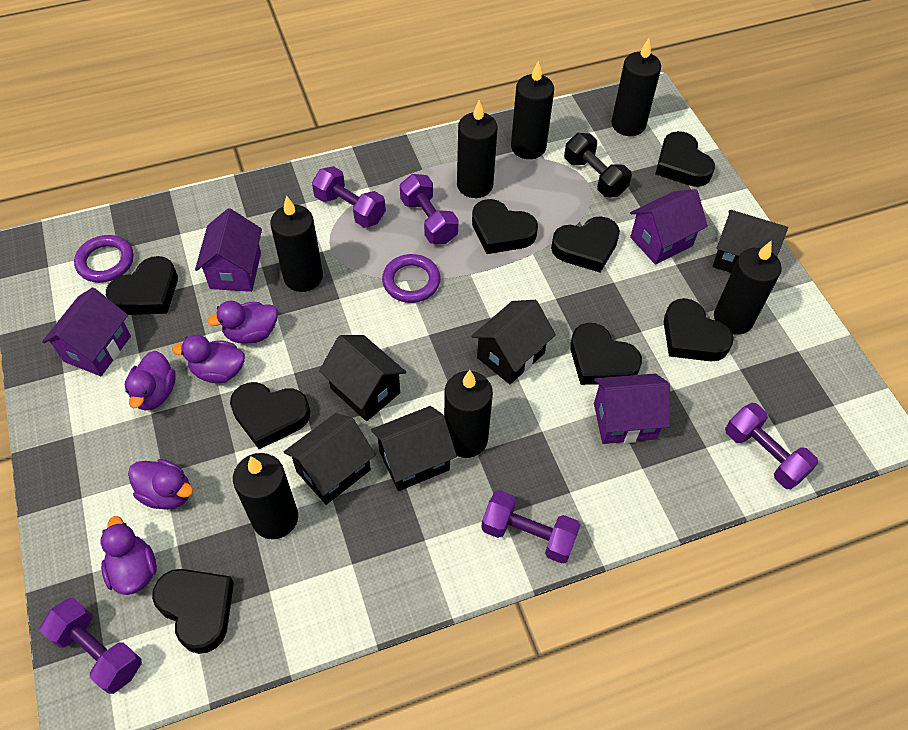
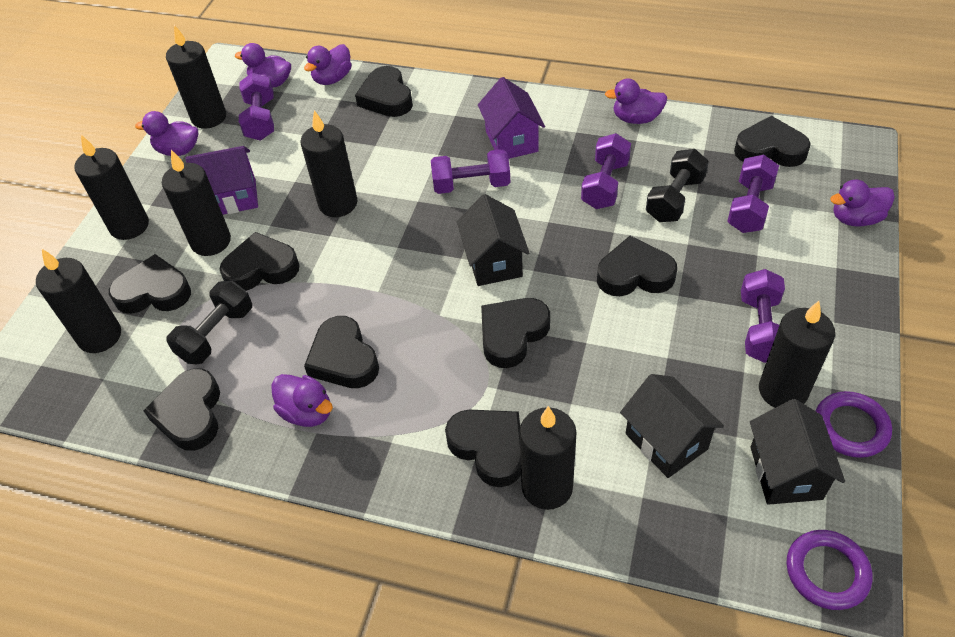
black dumbbell: [564,133,632,197] = 1 -> [167,281,252,364] [646,149,709,222] = 2
black heart: [106,256,178,315] [152,569,234,654] [230,382,310,449] [472,199,538,254] [551,216,620,273] [570,323,642,385] [655,131,715,187] [664,298,734,361] = 8 -> [109,254,191,314] [143,369,220,451] [220,232,299,291] [304,316,379,388] [355,66,413,117] [445,410,521,487] [481,298,550,368] [597,236,677,296] [734,116,811,167] = 9
black house: [284,413,376,505] [319,335,406,421] [371,406,457,491] [471,300,556,384] [713,210,788,273] = 5 -> [457,194,530,286] [620,374,724,478] [750,399,845,505] = 3
purple duck: [101,516,157,595] [125,351,176,411] [128,459,193,510] [172,335,245,383] [207,301,278,344] = 5 -> [135,111,198,156] [235,43,291,88] [271,374,333,427] [304,44,352,85] [605,78,667,124] [830,180,895,227] = 6
purple house: [42,287,131,376] [195,208,262,292] [594,373,670,444] [630,189,708,265] = 4 -> [186,146,258,215] [478,77,545,159] = 2

